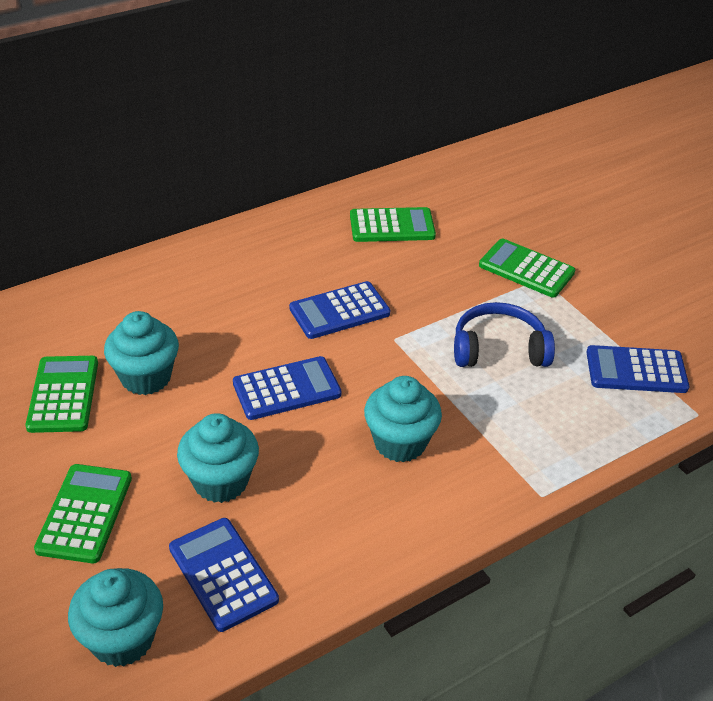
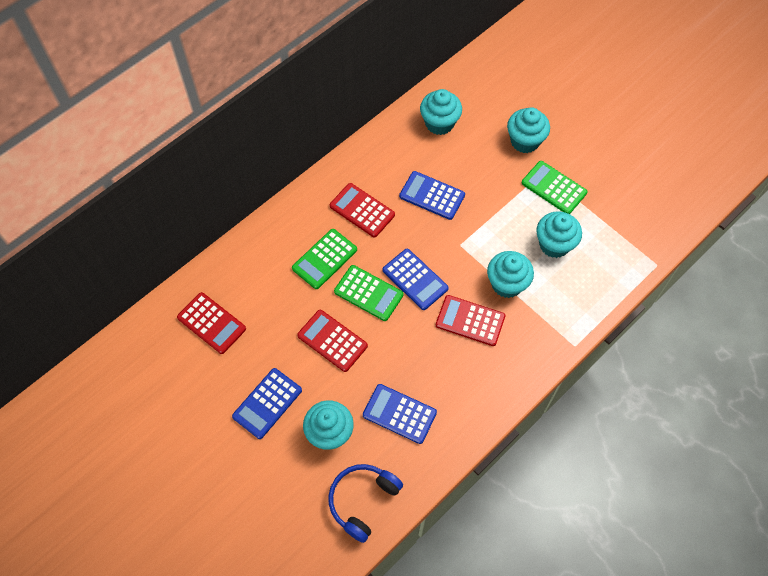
green calculator: [25,356,98,433] [34,464,132,563] [350,207,436,242] [479,239,575,298] = 4 -> [292,229,357,289] [334,265,404,321] [522,161,587,214] = 3
red calculator: none = 0 -> [177,292,246,354] [297,310,368,372] [330,183,395,237] [436,295,506,346] = 4
turquoise cupcake: [68,568,163,667] [104,311,179,395] [177,413,259,503] [364,376,442,462] = 4 -> [303,400,354,450] [420,89,462,135] [487,251,534,298] [507,107,550,153] [536,211,582,258] = 5

